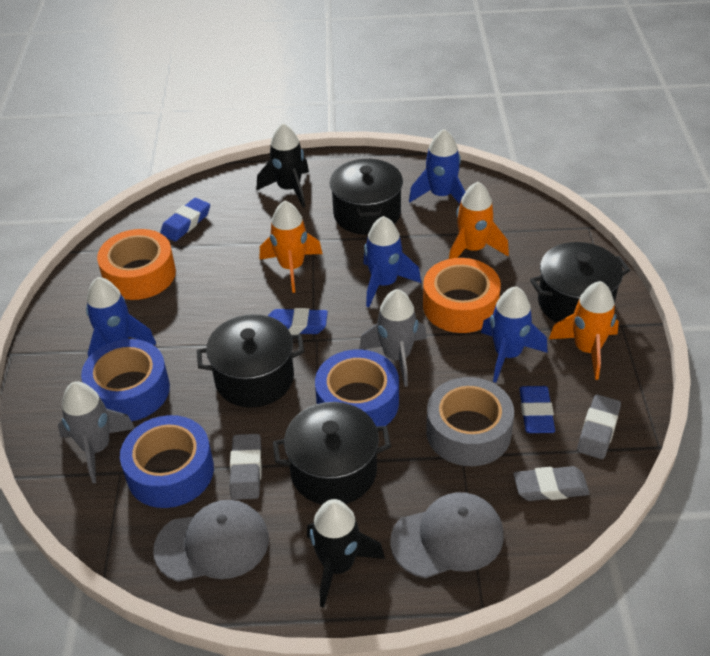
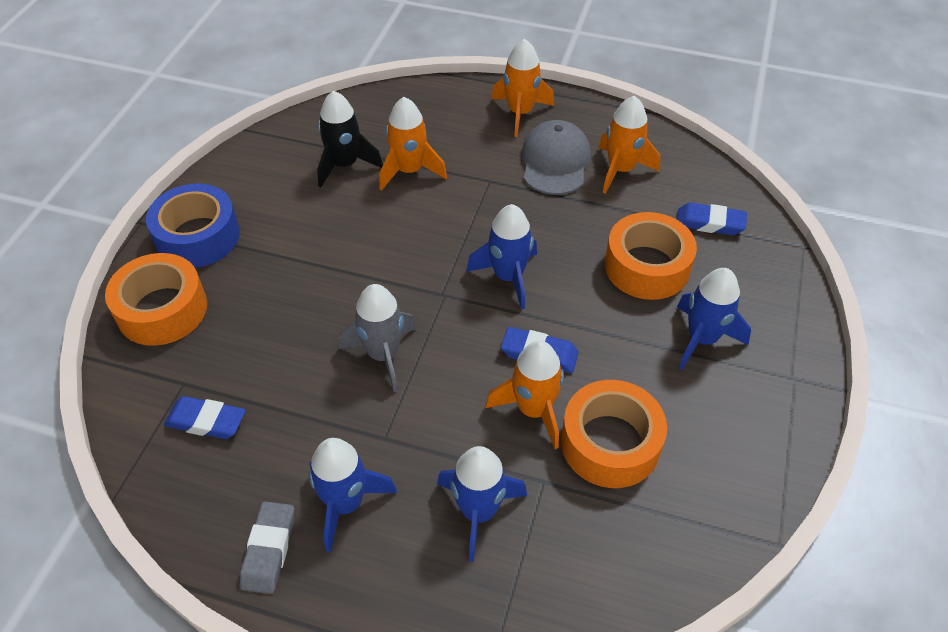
black pot: [197,314,305,408] [273,402,391,505] [330,159,403,235] [530,242,630,323] = 4 -> none = 0
black rocket: [256,123,309,208] [307,499,385,608] = 2 -> [317,91,383,188] = 1
blue tape: [81,339,170,421] [120,415,214,508] [315,349,399,427] = 3 -> [146,184,240,268] = 1
grey cap: [153,500,269,582] [390,492,504,578] = 2 -> [522,120,591,195] = 1
grey eraser: [230,434,262,500] [514,466,589,501] [577,394,621,459] = 3 -> [240,501,294,594] = 1
grey rocket: [58,381,135,483] [359,289,427,387] = 2 -> [339,284,417,392] = 1
grey tape: [426,377,514,466] = 1 -> none = 0
orange rocket: [260,201,322,293] [449,182,509,259] [549,281,619,380] = 3 -> [379,97,447,191] [486,341,564,449] [491,39,554,137] [598,96,661,194] = 4
orange tape: [97,229,176,300] [423,258,501,333] = 2 -> [105,253,207,346] [561,380,667,488] [605,212,697,300] = 3

